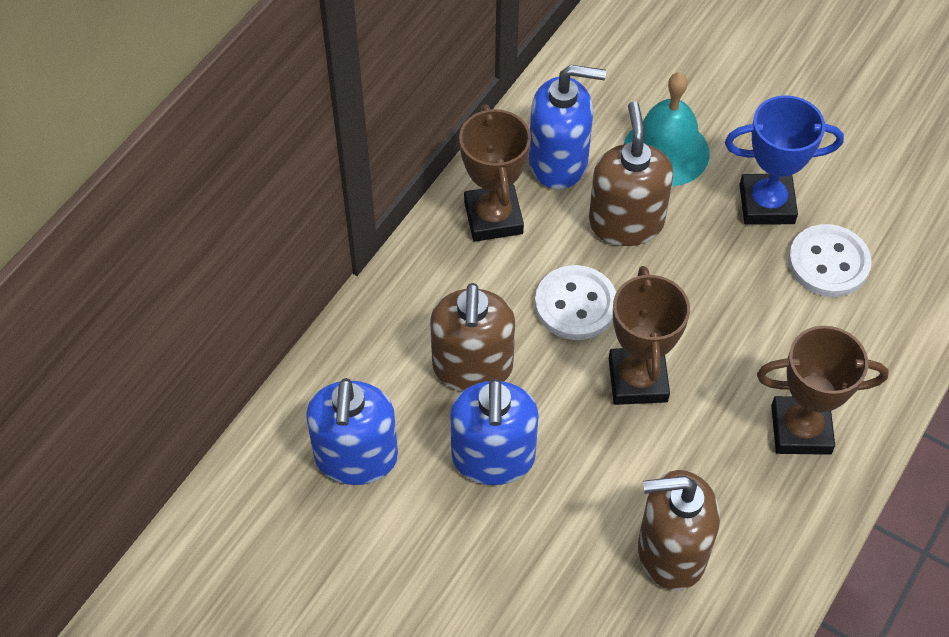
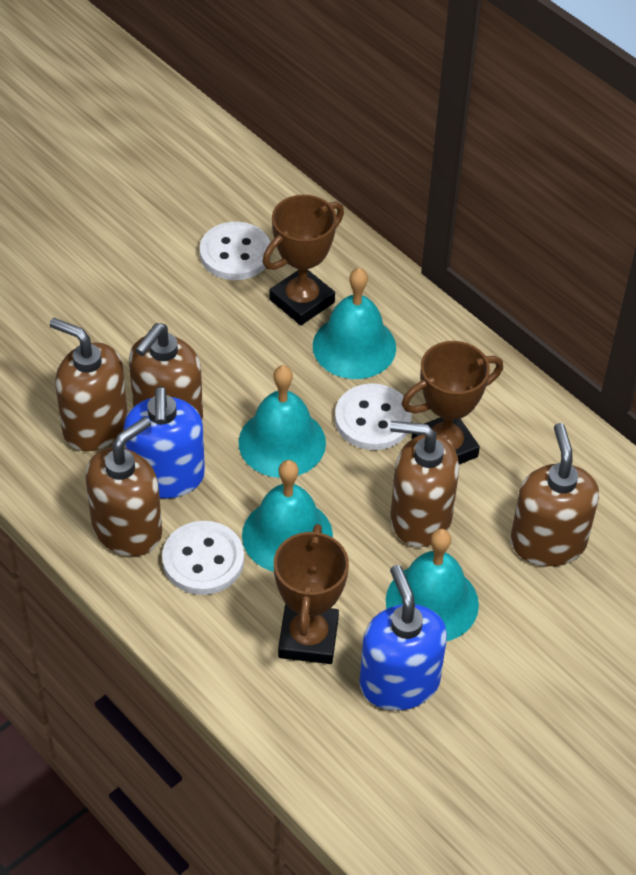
blue soap dispenser: [306,378,398,485] [450,378,539,485] [529,65,606,189] = 3 -> [124,386,205,498] [359,565,447,710] = 2
blue trophy: [725,95,844,225] = 1 -> none = 0
brown soap dispenser: [430,283,515,391] [589,101,673,246] [638,470,720,590] = 3 -> [50,318,127,451] [85,417,162,556] [129,323,203,419] [390,421,459,547] [511,423,599,566] = 5
turquoise bell: [624,72,710,186] = 1 -> [238,365,326,478] [242,460,333,572] [313,268,396,379] [386,529,479,641] = 4
white button: [535,265,616,340] [788,224,872,297] = 2 -> [162,521,244,595] [200,222,271,280] [335,384,412,450] = 3

